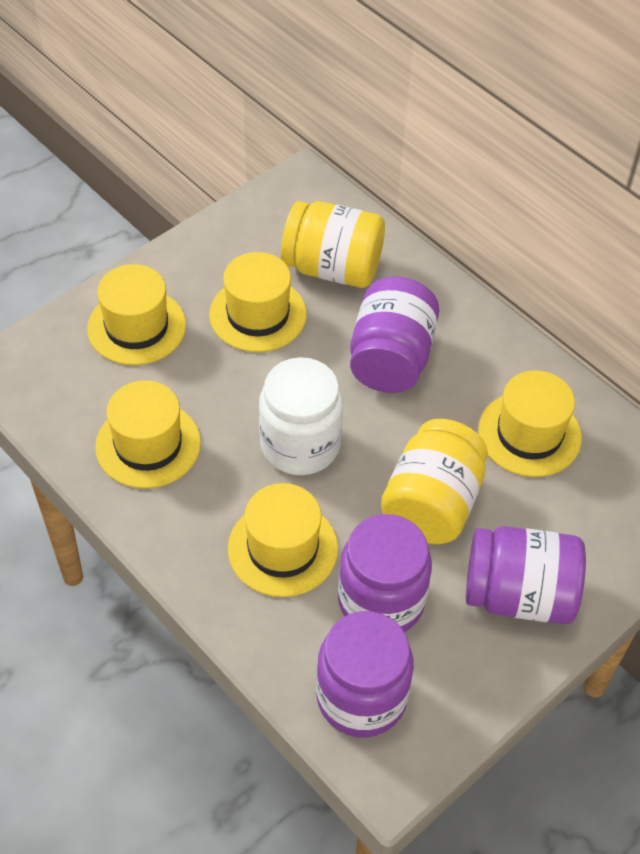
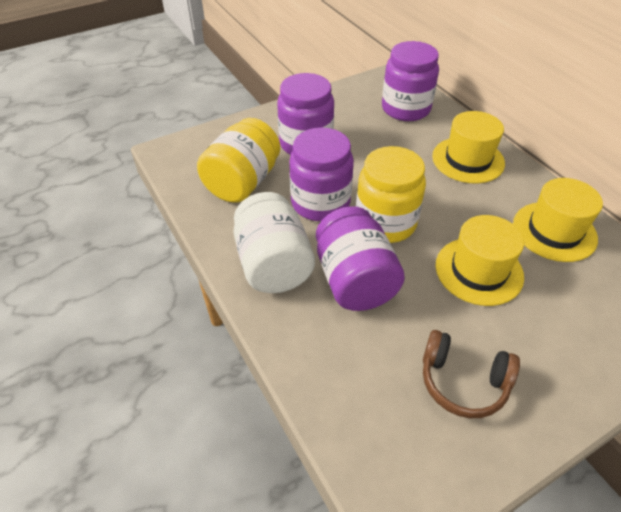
brown headphones: none = 0 -> [423,330,520,418] = 1
yellow hat: [87,264,186,365] [95,380,201,489] [209,252,307,352] [228,483,338,597] [478,371,582,477] = 5 -> [432,111,505,183] [435,215,524,306] [513,178,603,262] = 3

